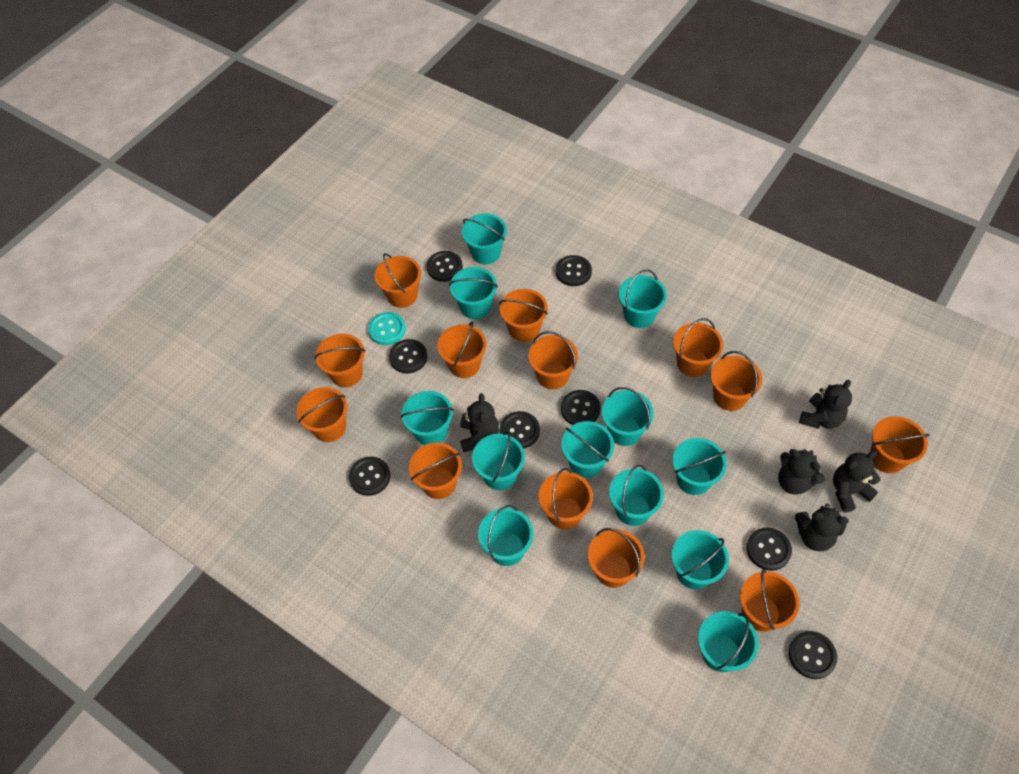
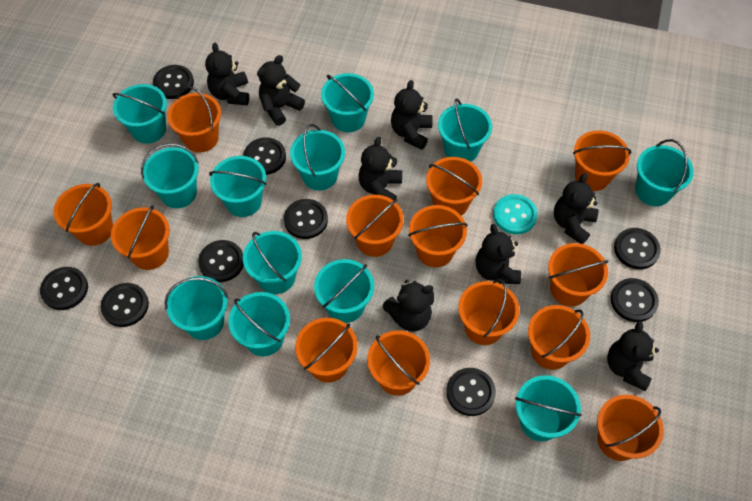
black button: [349,457,390,496] [389,339,428,373] [427,251,463,282] [500,411,540,448] [556,255,592,286] [561,390,601,425] [747,527,792,571] [789,631,837,679] = 8 -> [40,267,88,310] [100,283,149,327] [153,65,194,99] [198,240,244,282] [244,137,286,175] [284,199,328,239] [446,368,496,416] [611,278,659,322] [614,228,661,269] = 9
black teddy bear: [460,393,499,452] [778,449,825,495] [795,504,849,551] [799,380,852,429] [833,451,880,512] = 5 -> [205,43,249,105] [257,55,305,126] [358,137,402,200] [383,280,434,332] [391,80,433,150] [475,224,521,284] [554,173,598,244] [607,321,659,391] = 8

